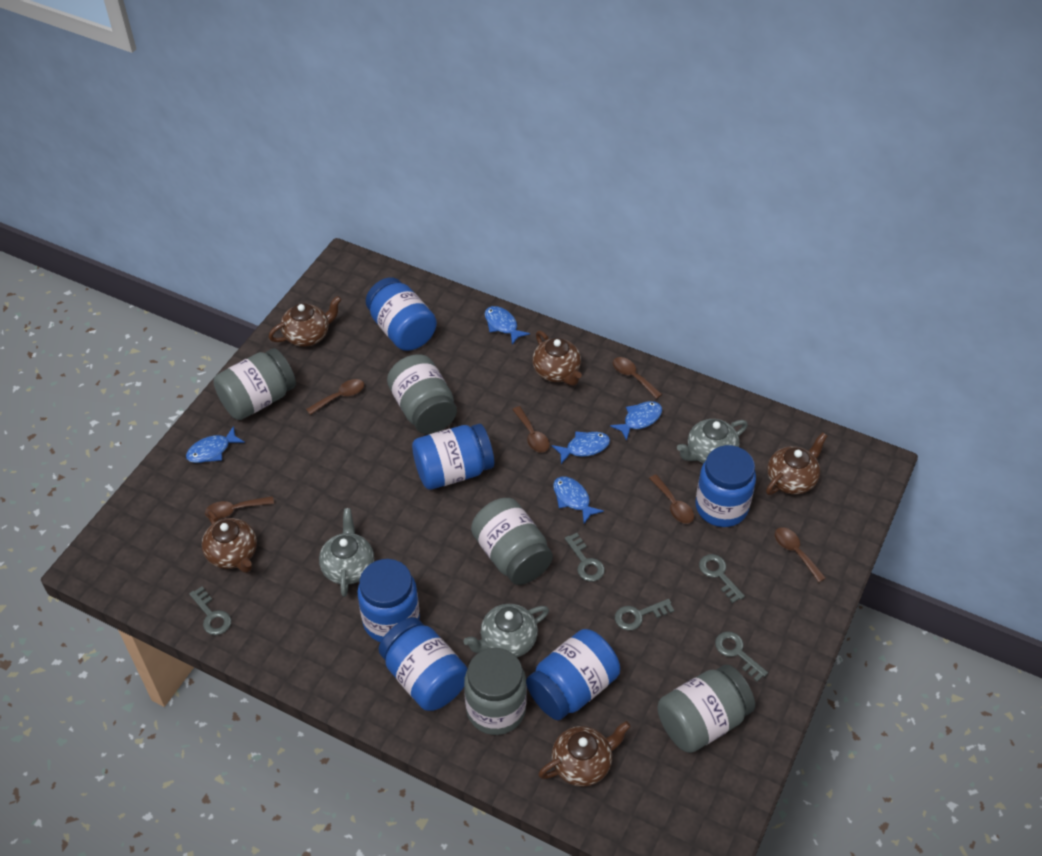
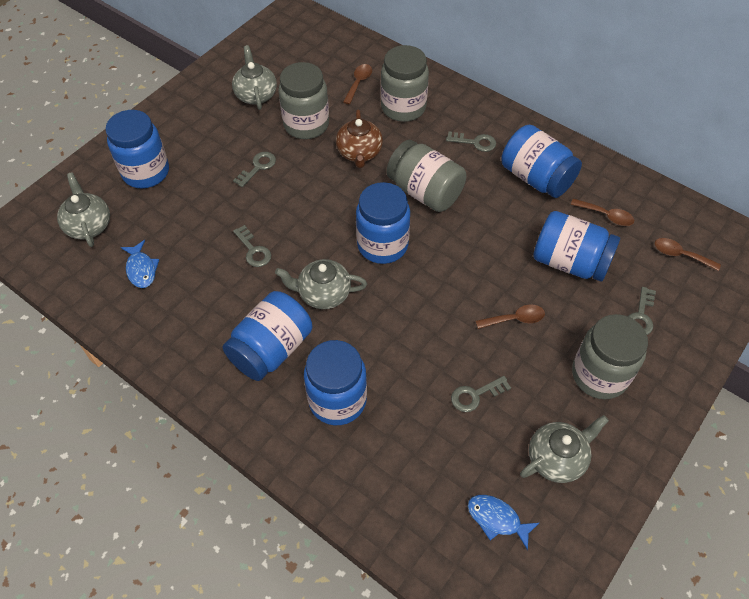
blue fish: [186,426,245,463] [484,306,530,345] [552,431,610,464] [553,476,604,523] [610,401,662,441] = 5 -> [121,240,159,288] [468,495,539,550] = 2
brown spoon: [205,496,274,519] [306,379,364,415] [512,406,549,453] [613,357,662,399] [649,474,694,524] [775,527,826,582] = 6 -> [343,64,372,104] [476,304,545,329] [571,199,634,226] [655,238,721,271] = 4
brown teapot: [202,510,257,573] [269,296,341,347] [532,330,582,386] [538,721,631,787] [766,432,827,495] = 5 -> [336,109,383,168] = 1
grey jar: [213,348,296,420] [387,354,457,434] [464,648,527,735] [471,498,553,585] [657,665,755,753] = 5 -> [278,62,329,139] [381,45,429,122] [387,140,466,212] [572,314,648,399] = 4
grey teapot: [319,508,374,597] [464,604,549,657] [677,419,748,464] = 3 -> [57,172,110,247] [232,45,277,110] [275,259,367,309] [520,415,609,483] = 4

